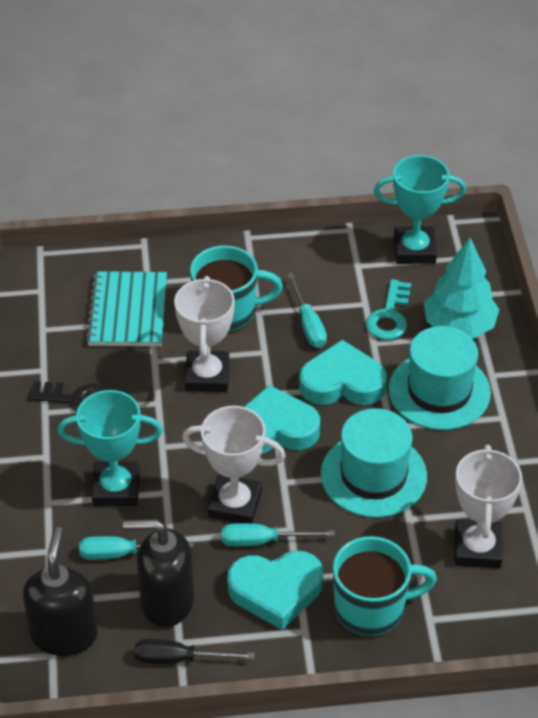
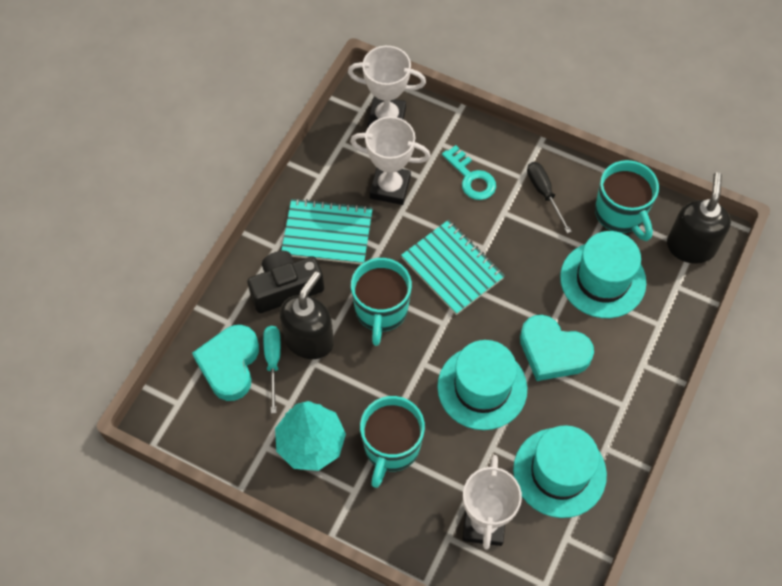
black camera: none = 0 -> [247,251,324,313] = 1
black key: [28,381,109,412] = 1 -> none = 0
turquoise hat: [321,408,427,518] [389,326,491,430] = 2 -> [437,340,527,430] [513,425,607,518] [560,231,646,318] = 3
turquoise heart: [227,551,323,630] [244,385,320,454] [299,340,387,405] = 3 -> [192,325,259,401] [520,315,594,381] = 2
turquoise mug: [190,245,283,333] [333,536,437,637] = 2 -> [351,258,412,346] [360,396,425,488] [595,160,659,241] = 3
turquoise notebook: [85,271,167,346] = 1 -> [281,198,373,264] [401,220,504,315] = 2
turquoise screwdriver: [79,536,194,560] [221,523,335,546] [287,273,327,348] = 3 -> [263,326,281,414] = 1
turquoise trophy: [57,390,163,506] [374,155,466,264] = 2 -> none = 0

